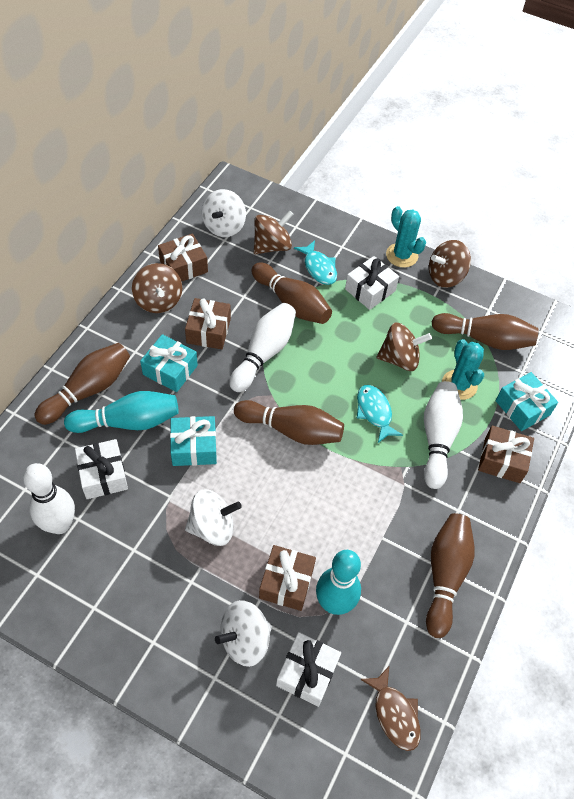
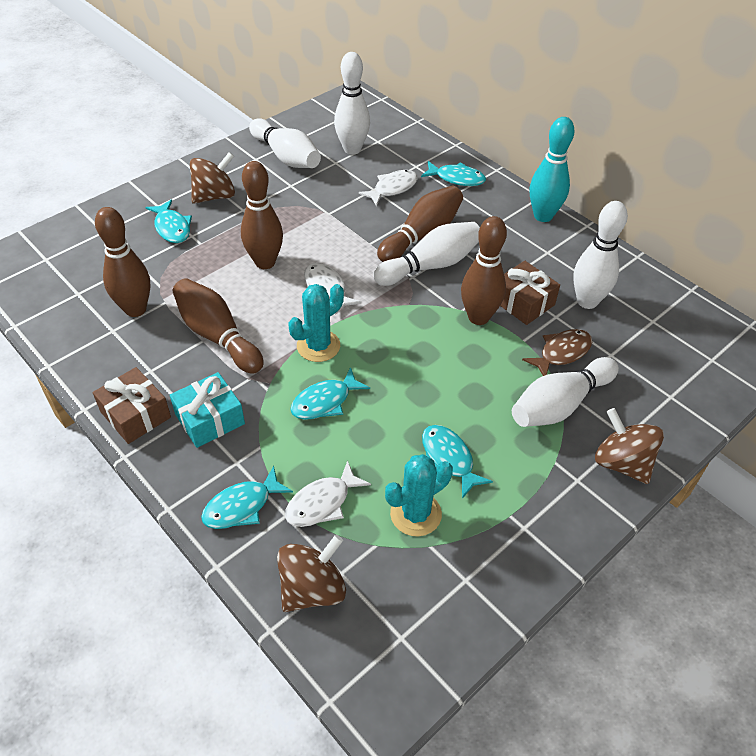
brown gift: [158,233,208,282] [185,298,231,349] [259,545,316,611] [478,425,534,483] = 4 -> [93,367,171,444] [500,261,560,325] = 2
brown spinning top: [132,263,182,313] [254,210,294,254] [376,323,432,371] [429,240,471,288] = 4 -> [190,152,235,204] [277,535,346,612] [595,408,664,484] = 3
turquoise bowling pin: [64,391,179,433] [316,550,361,615] = 2 -> [530,117,575,222] = 1
turquoise fish: [294,240,337,285] [357,385,403,443] = 2 -> [145,199,192,243] [201,466,293,529] [290,367,370,420] [421,161,486,186] [422,425,493,499] = 5
turquoise gift: [140,334,198,392] [170,416,217,466] [496,372,558,431] = 3 -> [170,372,245,448] = 1
white bowling pin: [23,463,75,534] [229,303,296,392] [424,381,463,489] = 3 -> [249,118,321,168] [334,52,370,155] [373,222,480,286] [512,357,619,427] [573,201,628,309] = 5
white fish: none = 0 -> [285,460,371,527] [304,263,361,315] [359,170,418,206] = 3
white gift: [75,439,128,499] [276,632,341,707] [345,256,399,310] = 3 -> none = 0
white spinning top: [185,489,242,546] [202,189,246,237] [215,600,272,667] = 3 -> none = 0

